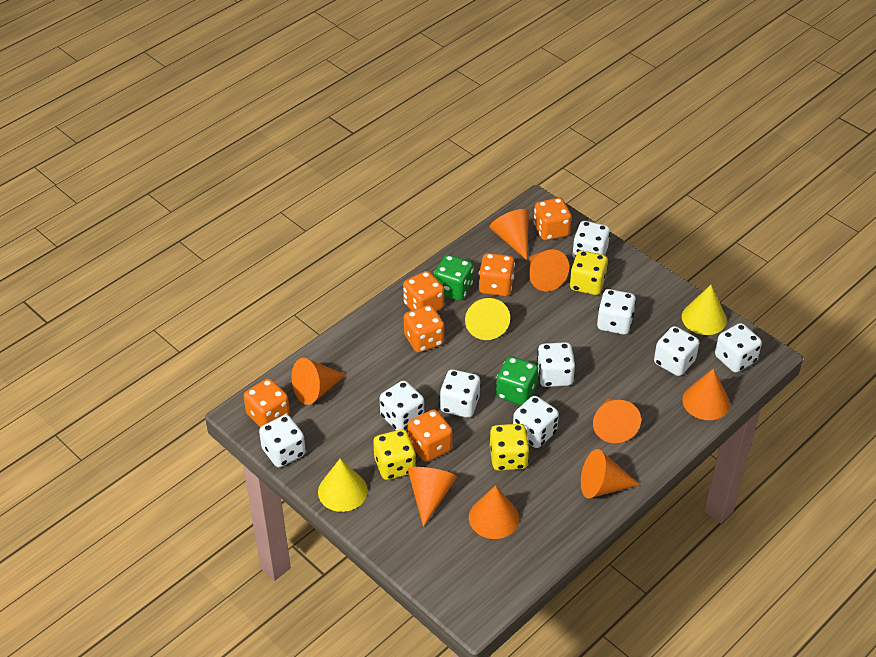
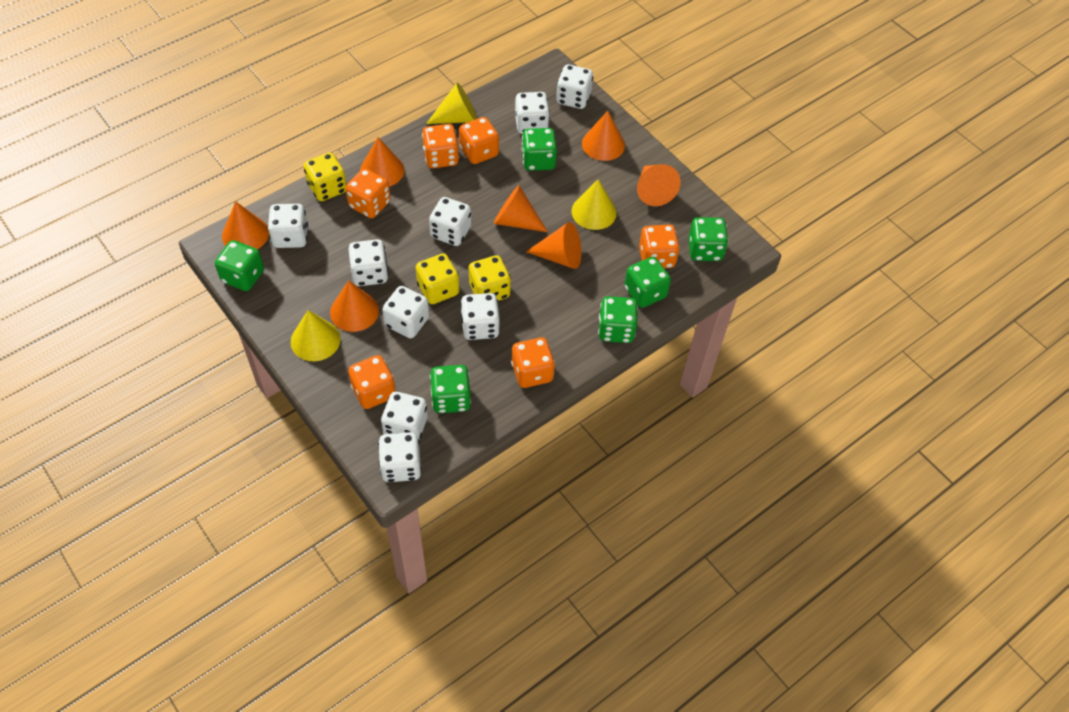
green dice: [434,255,473,301] [496,356,538,405] = 2 -> [215,240,264,291] [430,365,471,413] [522,128,557,171] [598,296,638,343] [624,257,671,308] [688,217,729,261] = 6
orange cone: [292,358,346,405] [408,467,457,527] [469,485,519,539] [489,209,529,260] [529,249,569,292] [581,449,640,498] [593,398,641,443] [682,368,730,420] = 8 -> [222,201,269,249] [330,281,379,332] [360,137,404,187] [494,185,548,232] [526,222,581,269] [582,111,625,161] [637,164,681,206] = 7

